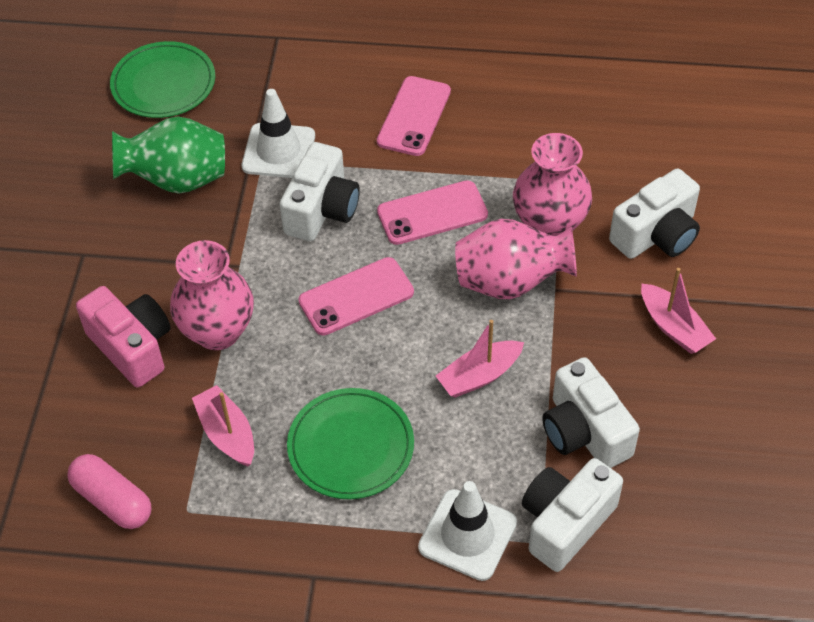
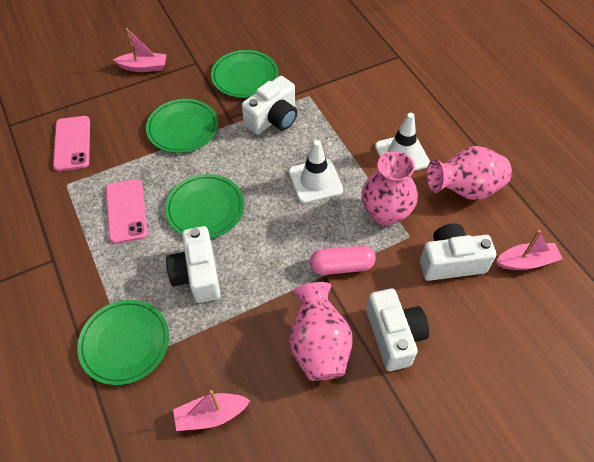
green plate: [110,41,215,118] [287,388,414,499] = 2 -> [77,300,169,385] [146,99,218,153] [165,174,244,239] [211,50,278,98] = 4
green vase: [112,116,225,194] = 1 -> none = 0
pink camera: [76,286,171,387] = 1 -> none = 0
pink phone: [298,257,414,336] [377,76,451,156] [377,180,488,245] = 3 -> [53,116,90,171] [106,179,148,244] = 2

